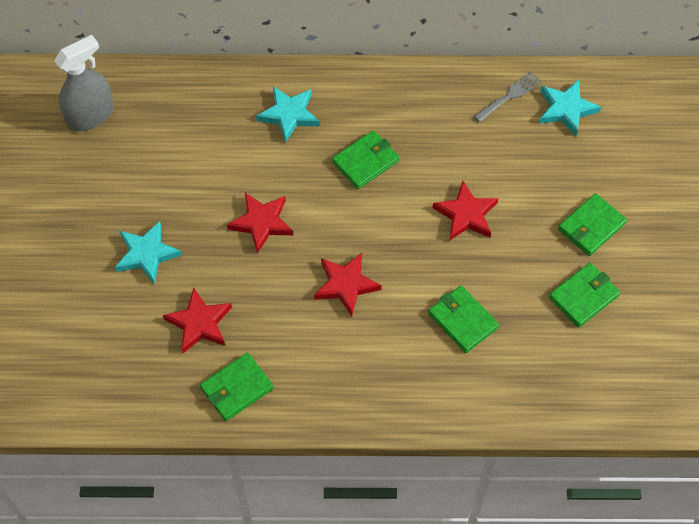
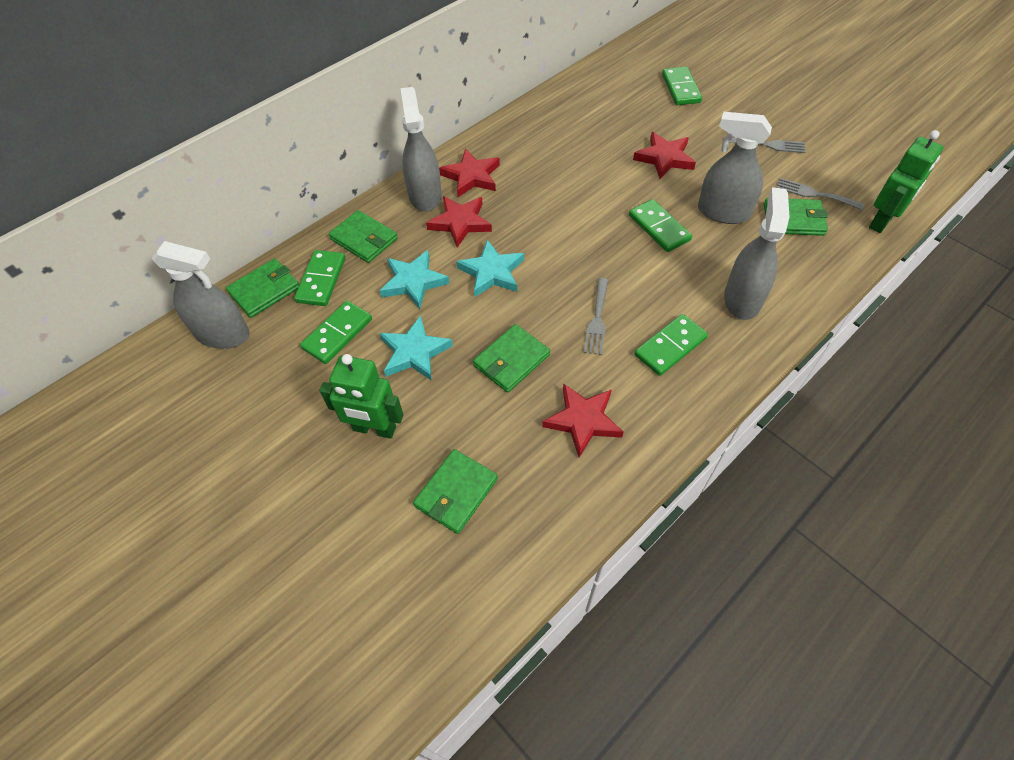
green domino: none = 0 -> [294,250,345,306] [300,301,372,364] [629,199,692,252] [634,314,708,376] [662,67,702,105] = 5
green robot: none = 0 -> [320,354,404,439] [869,130,944,233] = 2
grey fork: [473,71,542,122] = 1 -> [584,278,608,355] [729,137,806,153] [776,178,864,210] = 3
grey spray bottle: [54,35,114,131] = 1 -> [152,241,250,349] [400,87,442,212] [698,112,772,224] [724,187,789,320] = 4

